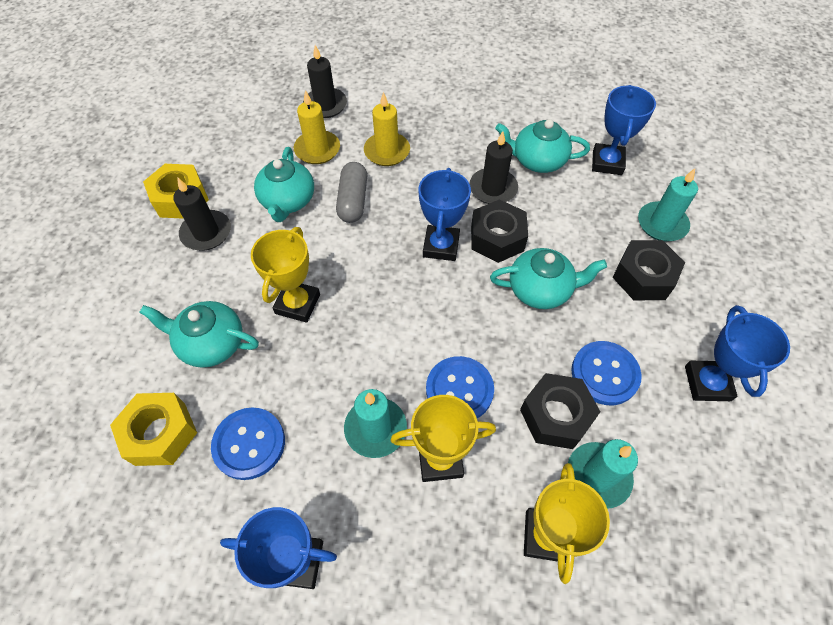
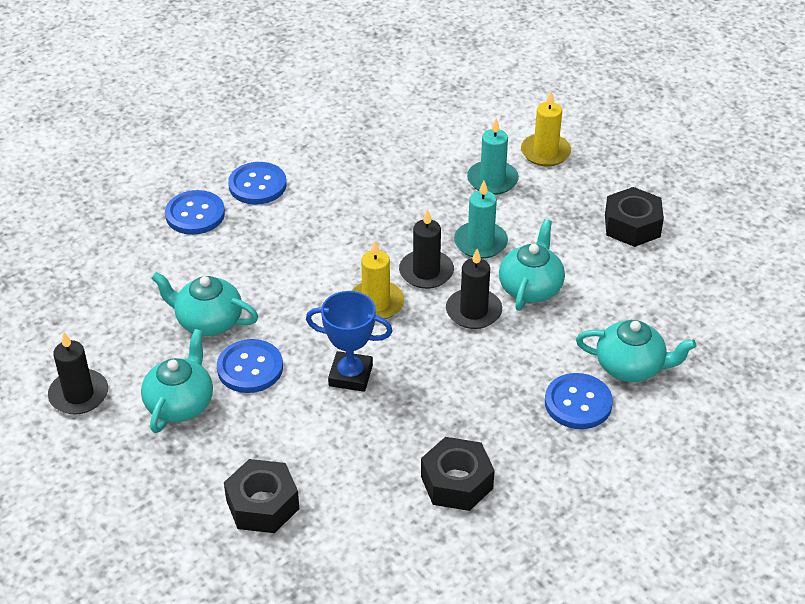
blue button: [211,407,285,480] [426,356,494,418] [571,341,642,405] = 3 -> [165,190,225,235] [217,339,283,393] [228,162,286,205] [545,373,613,429] = 4
blue trophy: [220,507,337,589] [418,168,471,261] [592,85,656,175] [685,305,790,401] = 4 -> [306,291,392,392] = 1
grey capsule: [336,162,367,223] = 1 -> none = 0
turquoise candle: [344,389,407,458] [568,439,638,509] [638,168,698,242] = 3 -> [454,181,508,259] [467,118,519,195] = 2
yellow nut: [110,393,197,466] [143,164,209,219] = 2 -> none = 0
yellow trophy: [251,227,320,323] [390,395,496,482] [524,463,610,584] = 3 -> none = 0

